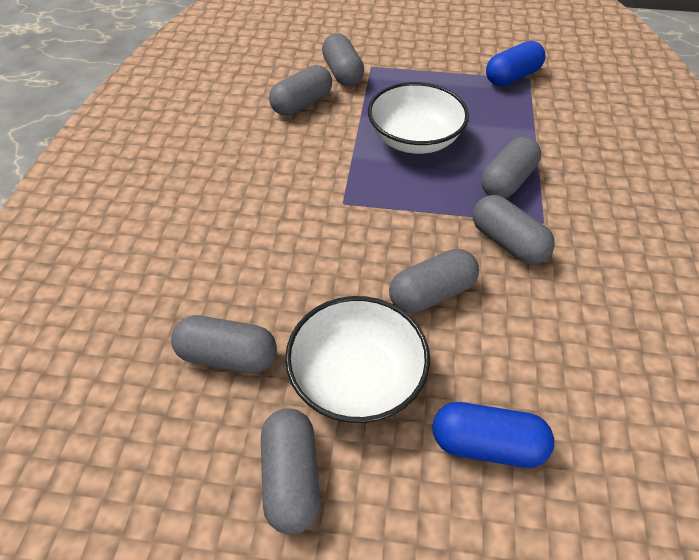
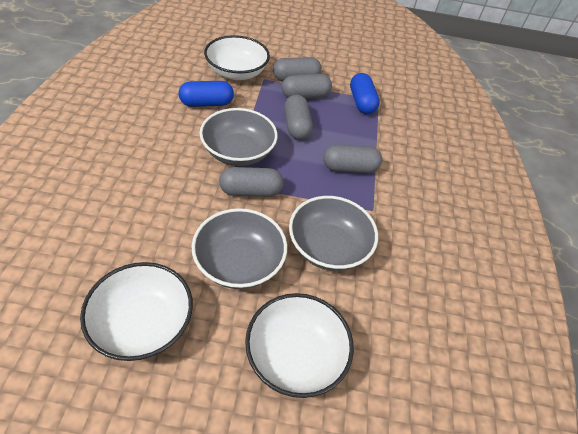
grey bowl: none = 0 -> [191,208,287,289] [200,108,278,166] [289,196,378,271] = 3
grey capsule: [171,315,277,373] [261,408,320,535] [269,65,332,116] [322,34,364,86] [389,249,479,313] [473,195,555,265] [481,137,541,198] = 7 -> [219,167,283,197] [273,57,322,82] [281,74,332,99] [284,95,313,140] [323,145,382,173] = 5
white bowl: [285,296,430,423] [368,82,469,154] = 2 -> [80,262,193,361] [204,35,270,80] [245,293,354,398] = 3

